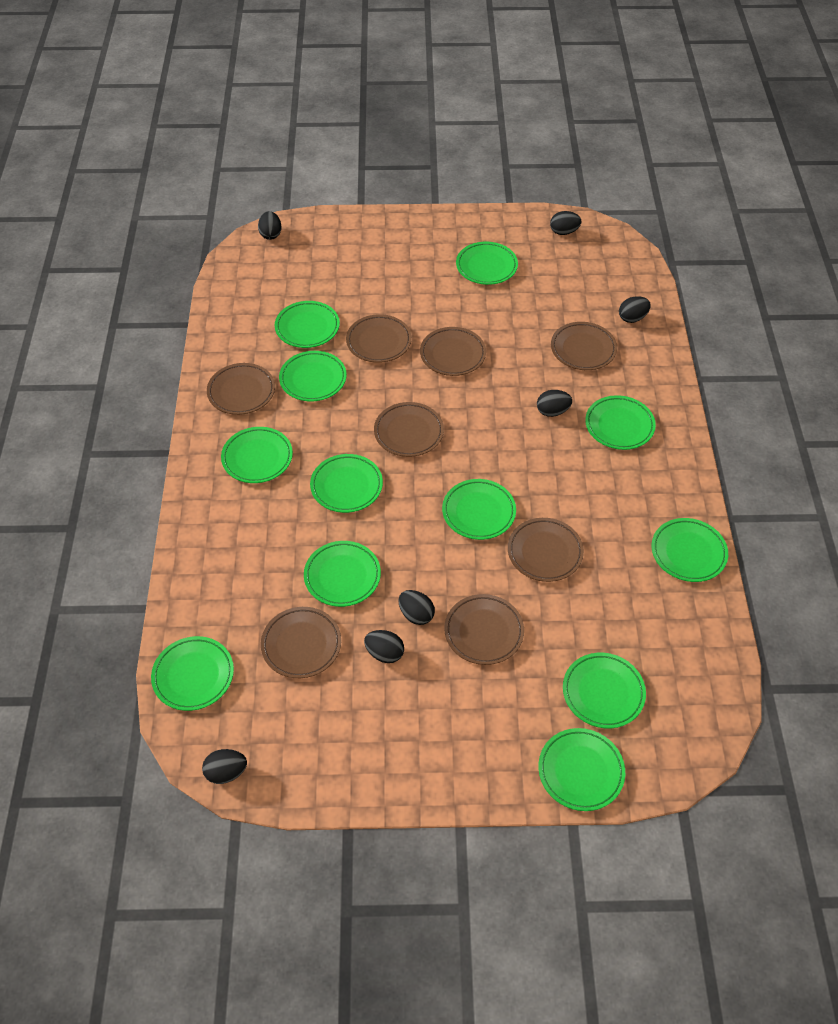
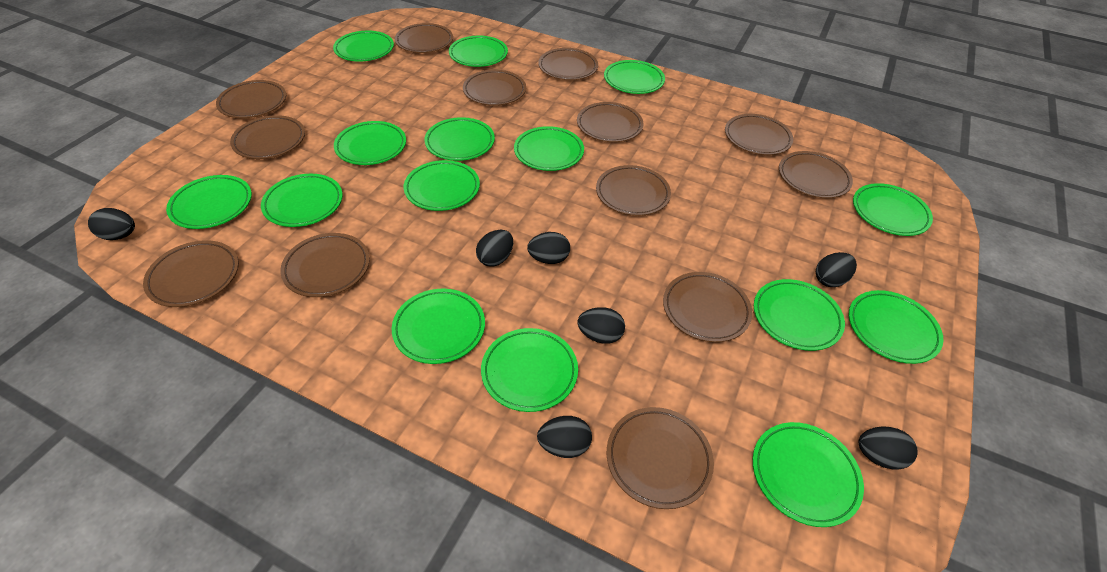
brown plate: [207,363,275,415] [261,607,341,678] [346,314,412,363] [374,402,444,457] [420,327,486,376] [444,594,524,665] [508,518,584,582] [551,322,617,370] = 8 -> [143,240,239,307] [216,80,286,118] [230,115,305,159] [280,233,370,297] [395,23,453,53] [463,70,526,106] [538,48,598,80] [577,102,644,142] [596,165,671,216] [607,407,714,509] [663,272,752,342] [725,114,793,155] [779,151,853,198] = 13
green plate: [151,636,234,711] [221,427,293,483] [275,301,340,348] [279,351,347,402] [304,541,381,607] [310,454,383,513] [442,479,516,540] [456,242,518,285] [538,728,625,811] [563,653,646,728] [585,395,656,450] [652,518,728,582] = 12 -> [166,175,252,229] [261,174,343,227] [333,31,394,62] [334,121,406,165] [392,289,485,364] [404,160,480,211] [424,117,495,161] [449,35,508,67] [481,328,578,412] [514,126,584,171] [604,60,665,94] [753,422,864,527] [754,279,845,351] [849,290,944,364] [853,183,933,236] = 15

